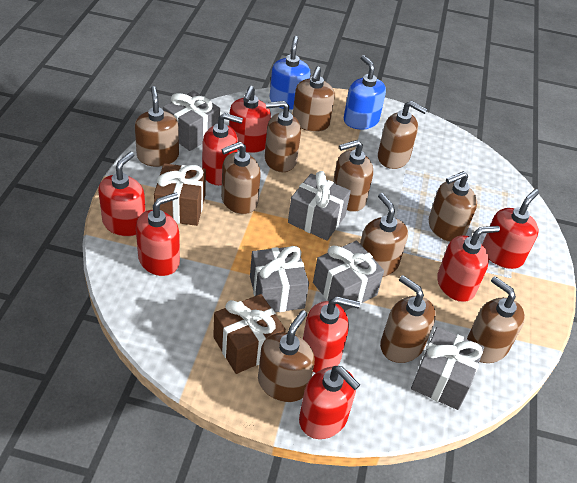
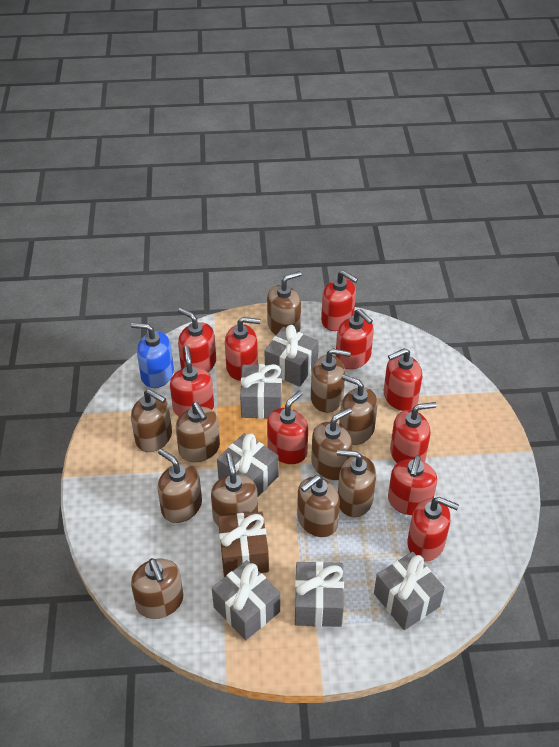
blue soap dispenser: [270,36,311,110] [344,55,386,130] = 2 -> [131,323,174,388] = 1
brown gift: [154,163,206,226] [213,294,286,374] = 2 -> [218,511,269,577] = 1
grey gift: [163,91,220,151] [250,246,309,312] [288,171,351,241] [313,241,384,311] [411,327,484,410] = 5 -> [212,560,280,640] [217,433,279,497] [240,364,282,419] [265,325,319,387] [295,561,344,627] [374,552,445,630] = 6
red soap dispenser: [98,152,146,236] [136,193,180,276] [202,113,243,185] [229,86,271,153] [299,366,360,439] [303,297,360,373] [437,226,500,302] [482,189,539,269] = 8 -> [170,346,214,417] [178,308,216,372] [225,317,260,381] [267,390,308,464] [321,270,358,331] [336,309,374,369] [384,348,422,411] [388,456,437,515] [390,402,437,463] [407,497,459,561] = 10

